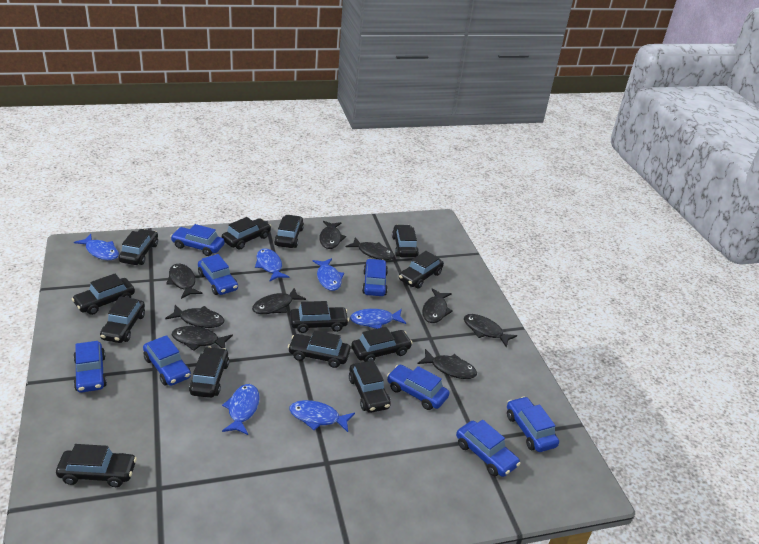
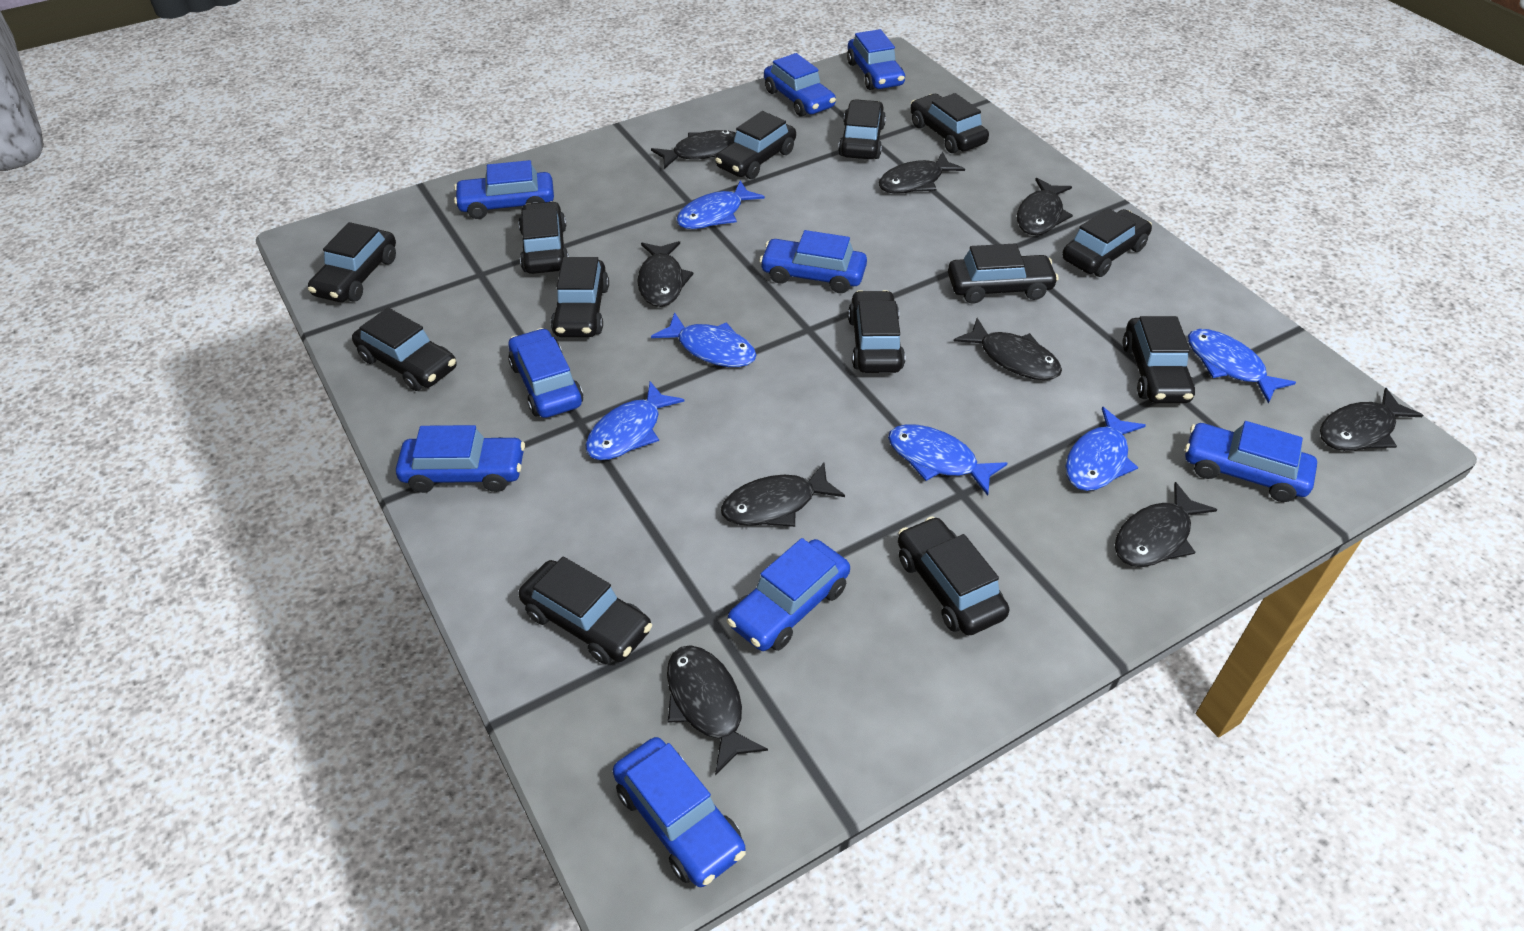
blue car: [73,341,107,393] [143,335,191,386] [170,224,225,256] [198,254,238,295] [362,259,388,296] [387,365,449,410] [456,420,521,477] [507,396,559,452] = 8 -> [396,425,525,493] [454,160,554,219] [508,328,583,418] [613,737,746,887] [727,538,850,651] [760,230,867,293] [764,53,836,117] [847,29,905,90] [1185,421,1317,502] = 9

